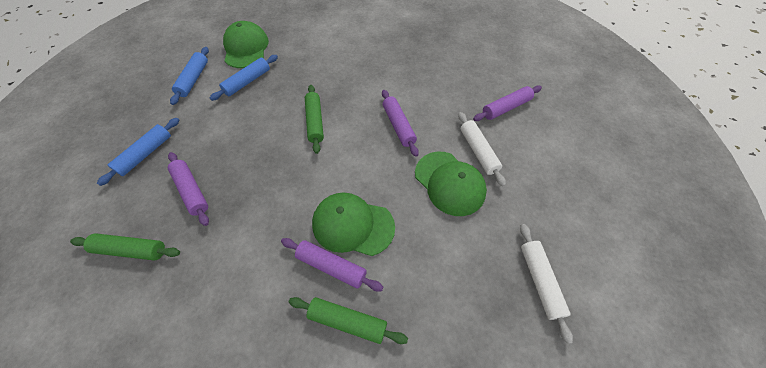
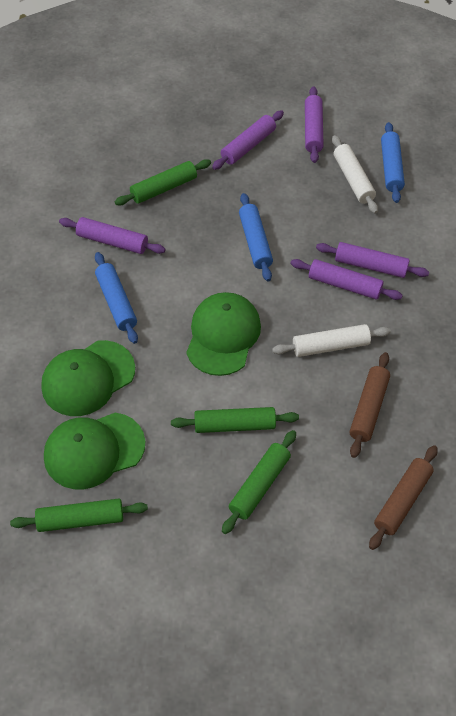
brown rolling pin: none = 0 -> [350,352,390,458] [369,445,438,550] = 2
green rolling pin: [70,234,180,260] [289,297,408,344] [305,85,324,154] = 3 -> [10,499,148,532] [115,159,211,205] [171,407,299,433] [222,430,296,534] = 4
purple rolling pin: [168,152,209,226] [281,238,383,291] [382,90,419,157] [473,86,542,121] = 4 -> [59,217,166,254] [212,110,284,170] [290,259,403,300] [305,86,324,163] [316,242,429,278] = 5

